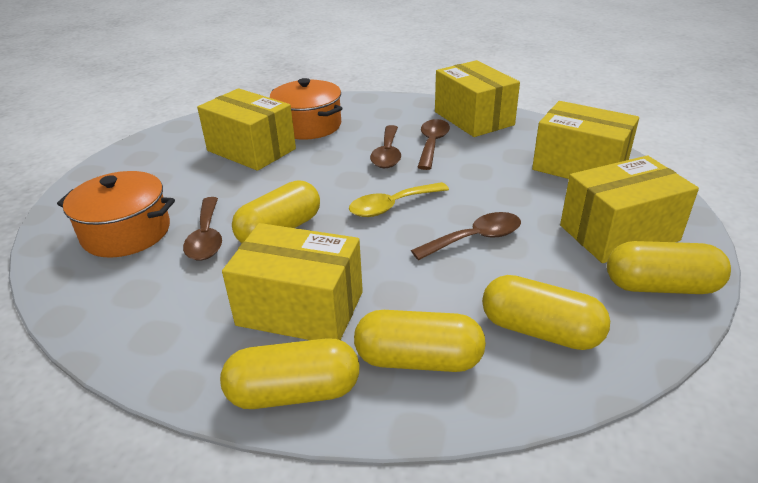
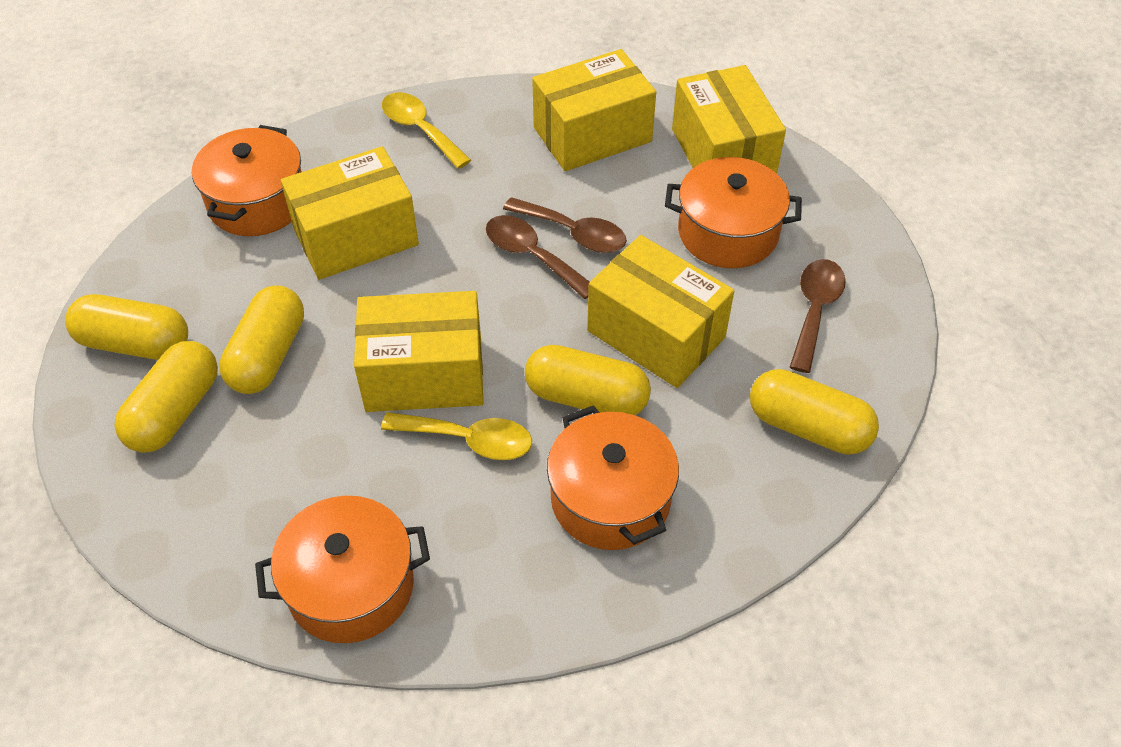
brown spoon: [183,197,222,260] [370,125,401,168] [411,212,521,260] [418,119,450,170] = 4 -> [486,215,589,299] [503,197,627,253] [790,259,846,373] = 3
orange pot: [57,171,175,258] [270,78,343,140] = 2 -> [192,125,302,236] [255,496,430,643] [547,405,679,550] [665,157,802,268] = 4
yellow spoon: [349,182,449,217] = 1 -> [381,412,532,460] [382,92,471,169] = 2

